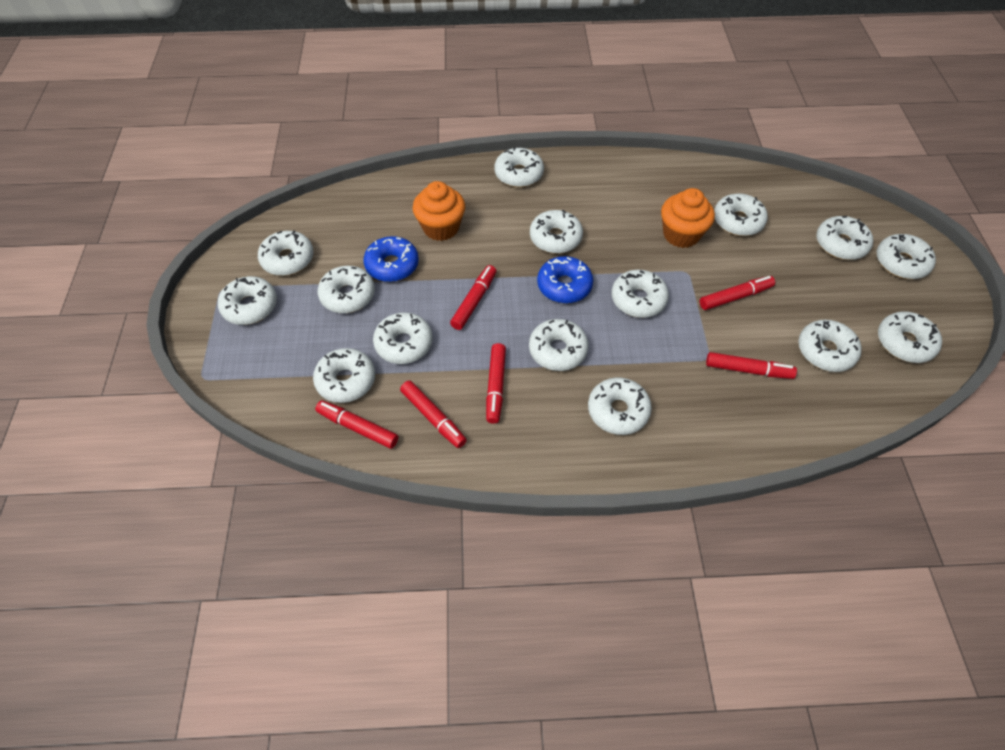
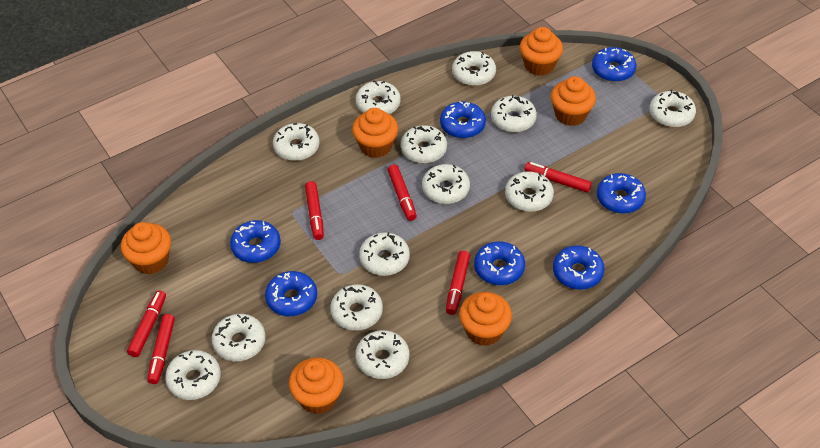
blue donut: [363,236,419,282] [537,256,593,303] = 2 -> [230,220,281,263] [265,271,317,316] [440,101,486,138] [474,241,525,285] [553,245,604,290] [592,47,636,82] [597,173,646,214] = 7
orange cupcake: [412,181,465,241] [661,188,715,248] = 2 -> [121,222,171,275] [289,358,344,414] [352,108,398,158] [459,292,512,346] [520,27,563,76] [551,76,596,126] = 6
white donut: [218,276,277,325] [258,231,314,276] [313,348,375,403] [318,266,375,313] [373,312,433,364] [494,147,544,187] [529,319,589,371] [530,210,583,254] [588,377,652,435] [612,270,669,318] [714,193,768,236] [798,320,861,372] [816,216,873,260] [877,234,936,279] [878,311,942,363] = 15 -> [165,350,221,400] [211,314,266,361] [273,123,320,161] [330,284,383,331] [355,330,409,379] [356,80,401,114] [359,232,410,276] [401,125,447,163] [422,164,470,204] [452,51,496,86] [491,95,537,132] [505,171,554,212] [649,90,696,127] = 13

